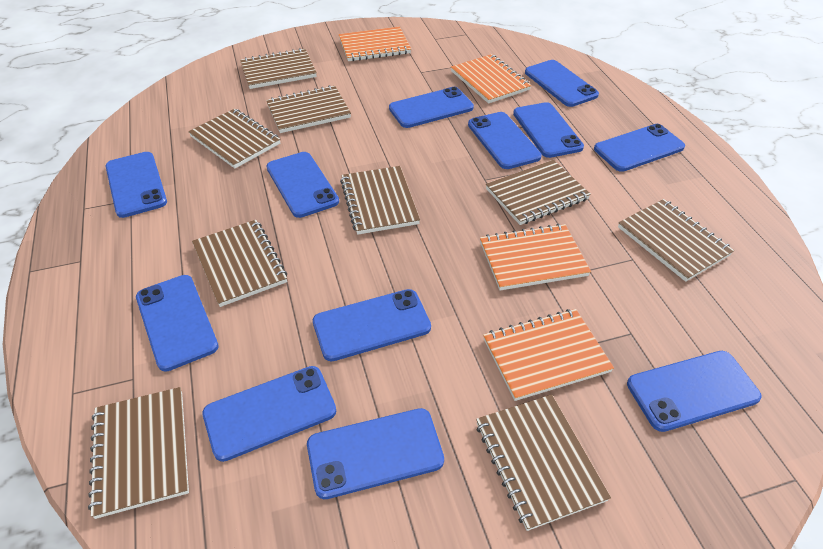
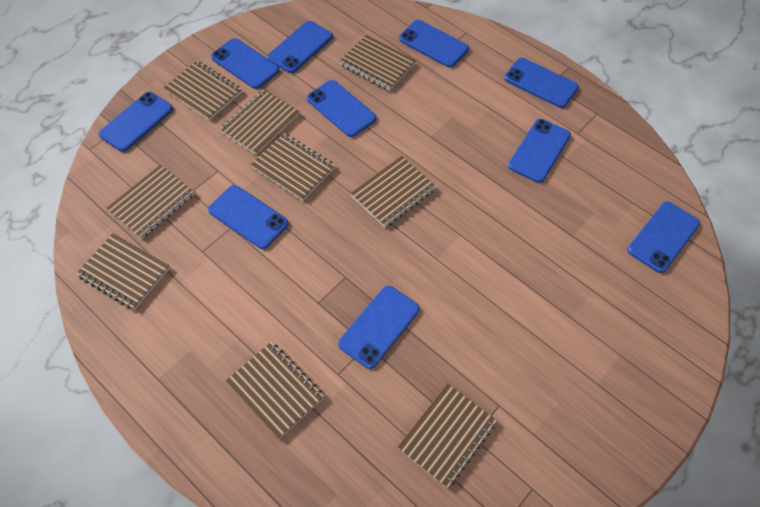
blue phone: [105,152,167,218] [136,275,219,372] [202,366,336,462] [267,152,339,218] [307,408,444,499] [313,289,431,361] [389,87,474,128] [468,112,542,169] [513,102,584,158] [525,60,599,107] [594,124,685,172] [627,351,762,432] = 12 -> [99,92,173,152] [208,185,289,249] [211,38,280,89] [267,21,333,73] [307,80,376,137] [338,286,419,369] [399,20,469,68] [504,58,579,108] [508,119,571,183] [628,201,700,273] = 10
orange notebook: [339,27,411,61] [451,54,531,104] [480,224,591,290] [483,309,614,401] = 4 -> none = 0

